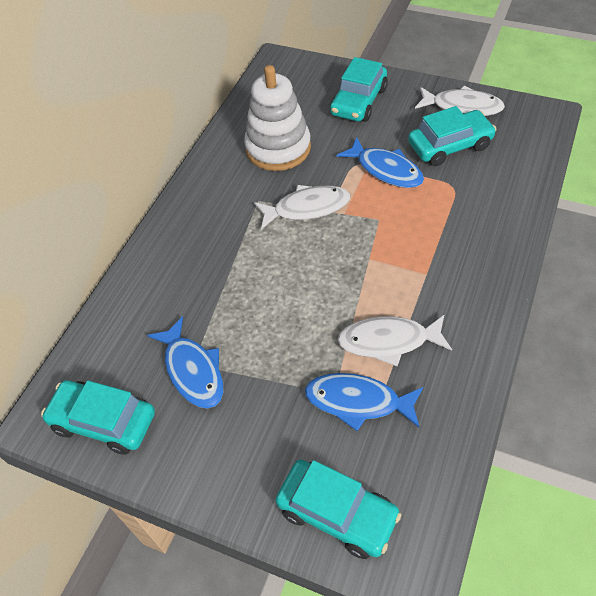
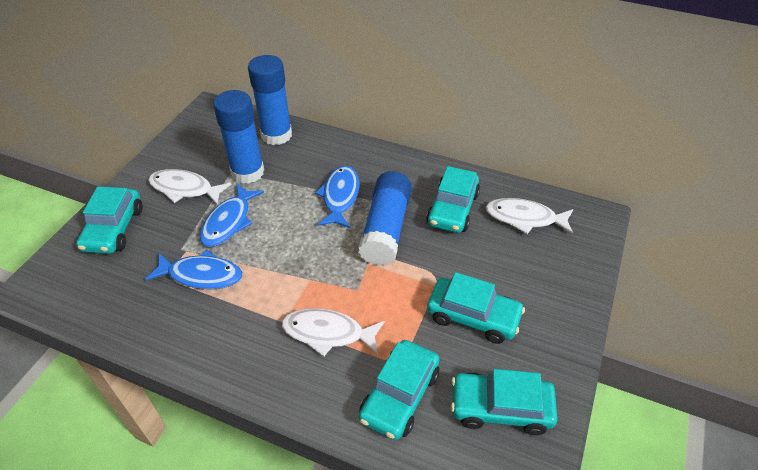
blue glue stick: none = 0 -> [213,90,264,184] [248,55,292,145] [358,171,412,266] = 3
turquoise car: [41,380,155,455] [275,459,401,559] [330,57,388,122] [408,106,497,166] = 4 -> [76,187,143,254] [359,340,440,440] [426,166,480,233] [427,272,525,344] [451,369,558,435] = 5
white stacking toy: [244,65,311,171] = 1 -> none = 0

